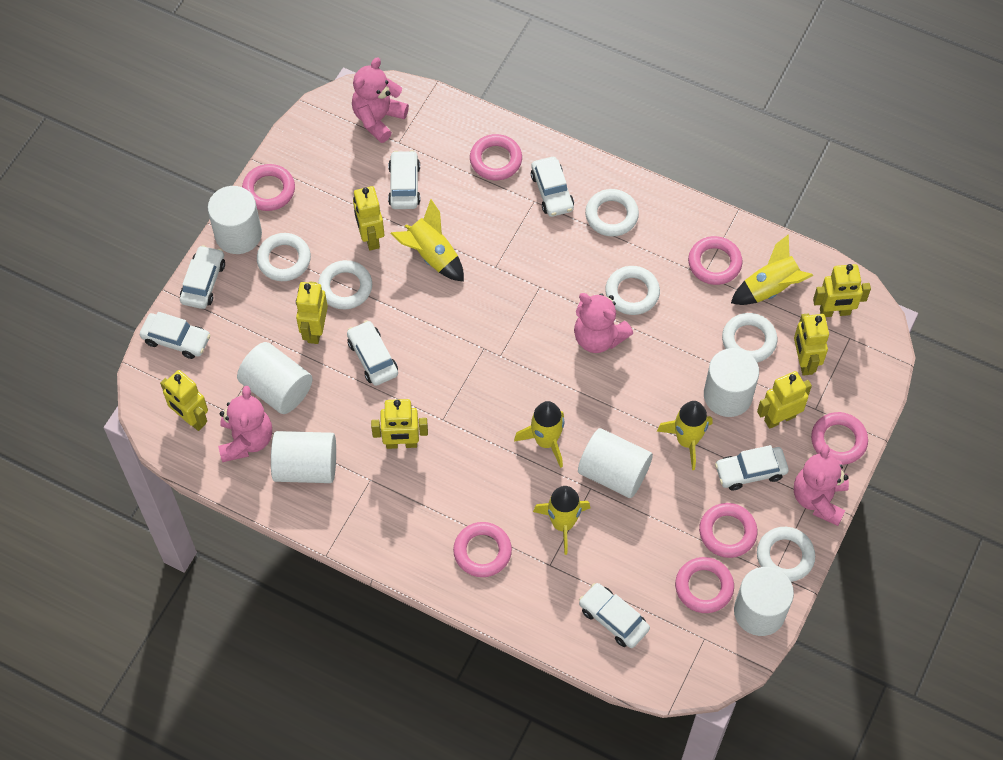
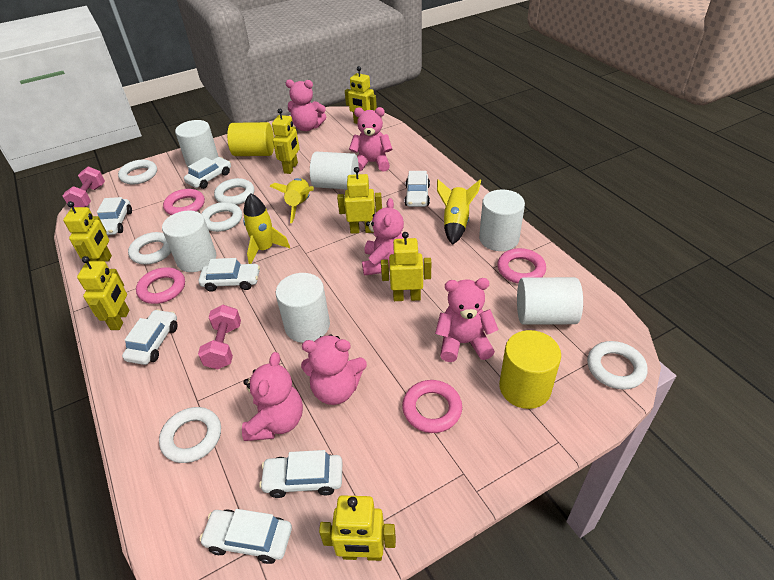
pink dumbbell: none = 0 -> [62,167,105,207] [198,305,241,370] = 2
pink ring: [242,164,295,211] [453,522,512,577] [470,134,522,180] [675,557,734,613] [688,236,743,285] [699,503,758,558] [811,412,868,465] = 7 -> [136,267,185,304] [163,189,205,215] [402,380,462,433] [497,248,546,283] = 4
pink teddy bear: [218,386,272,462] [352,57,409,143] [574,293,633,353] [794,444,849,526] = 4 -> [242,352,303,441] [286,79,326,131] [301,334,367,405] [349,107,393,172] [362,198,404,276] [435,278,499,362] = 6
yellow cylinder: none = 0 -> [227,122,274,156] [499,330,561,409] = 2
yellow rocket: [390,199,464,282] [514,401,565,468] [533,486,590,555] [657,401,712,470] [731,234,813,305] = 5 -> [243,193,290,264] [270,178,314,223] [437,179,481,245] = 3

